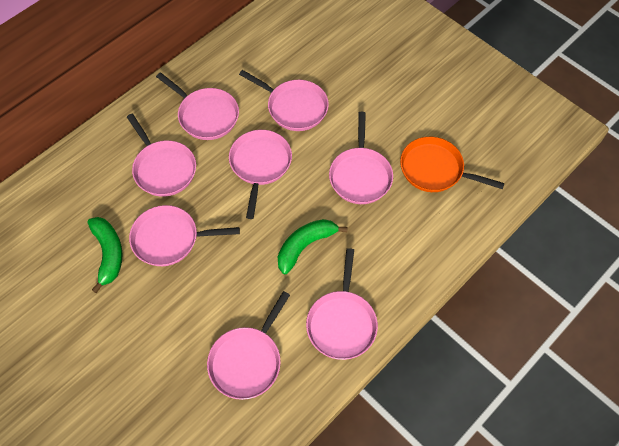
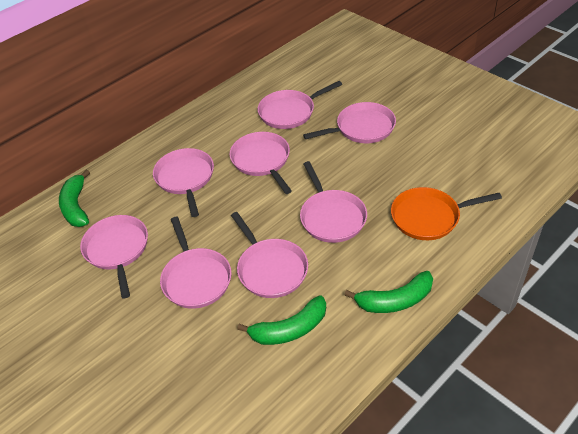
green banana: [88,217,123,293] [278,219,348,274] = 2 -> [59,170,90,227] [237,295,326,345] [345,271,433,313] = 3

